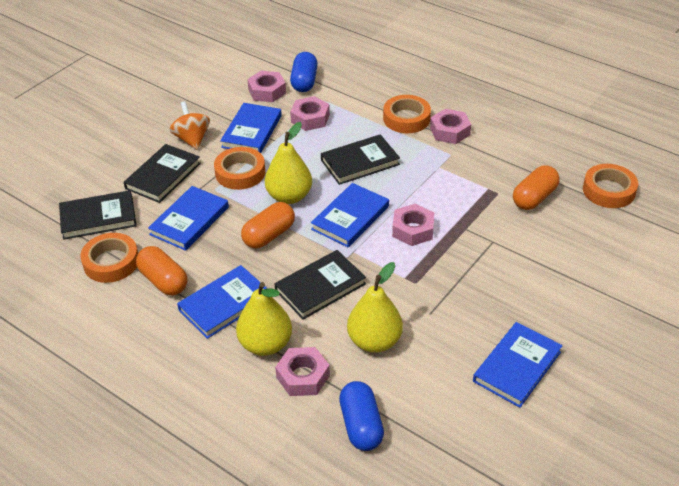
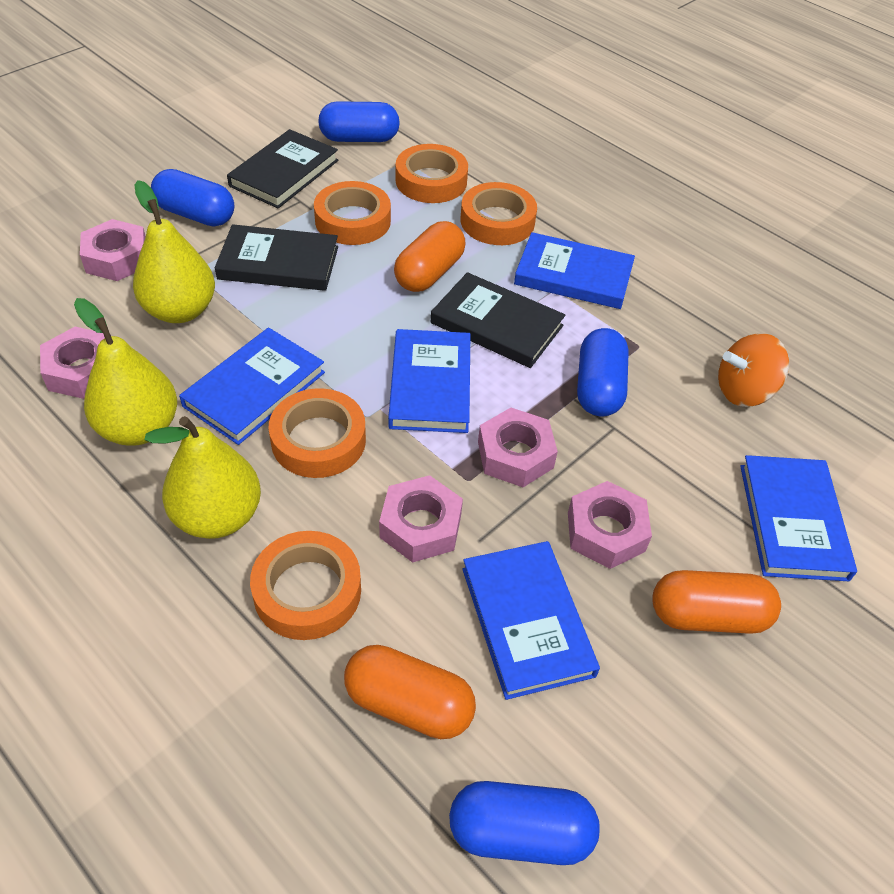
black book: [59,190,137,240] [124,144,201,203] [275,250,366,320] [321,134,400,185] = 4 -> [215,224,338,291] [227,129,338,208] [431,272,565,368] = 3
blue capsule: [290,52,318,92] [339,381,384,451] = 2 -> [151,169,234,227] [318,101,400,142] [449,781,600,865] [577,328,629,416] = 4
orange tape: [80,233,138,283] [214,147,265,190] [383,95,431,133] [583,164,638,208] = 4 -> [250,531,361,640] [269,388,366,478] [314,181,391,245] [395,144,468,203] [461,182,537,245] = 5

